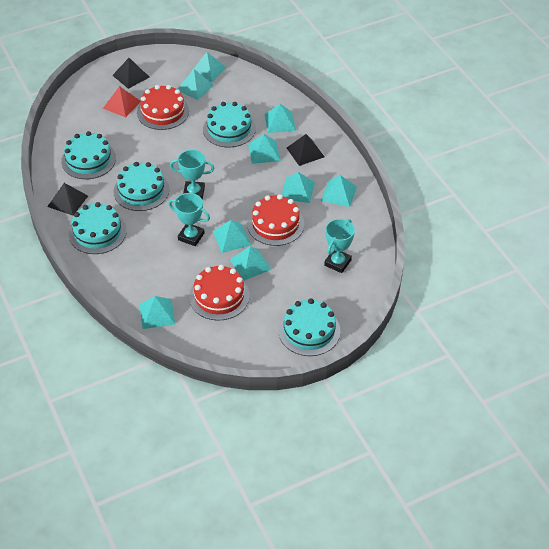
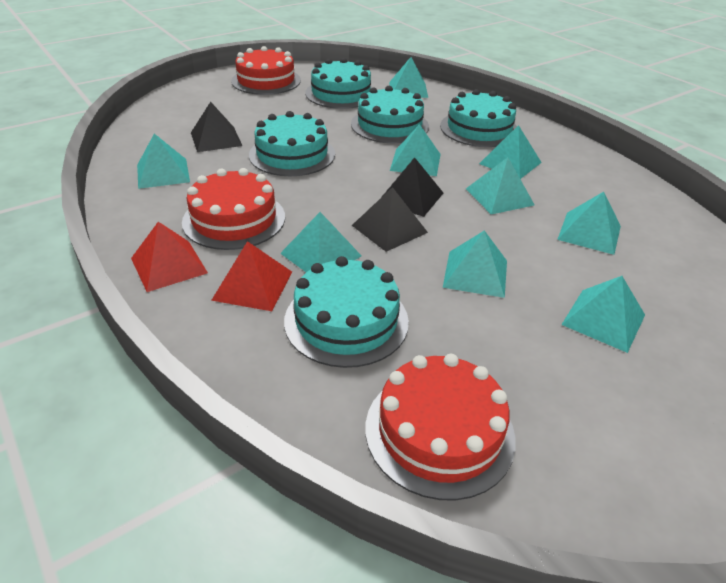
red pyramid: [103,86,140,117] = 1 -> [131,222,208,292] [211,241,292,311] = 2
turquoise trophy: [169,193,210,246] [170,150,215,200] [324,219,355,273] = 3 -> none = 0

